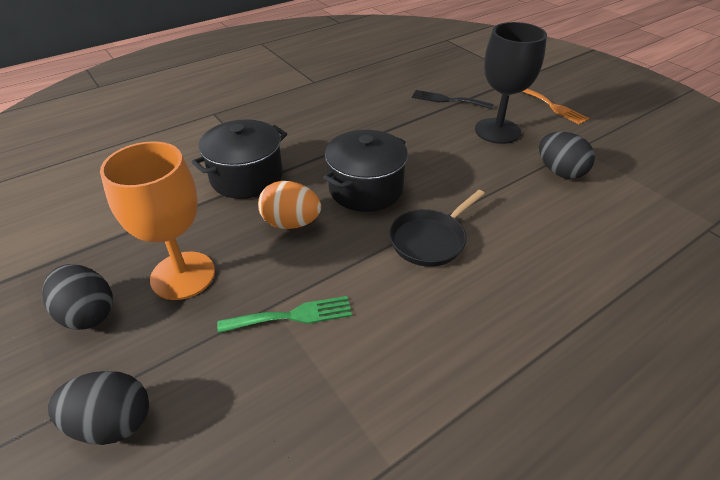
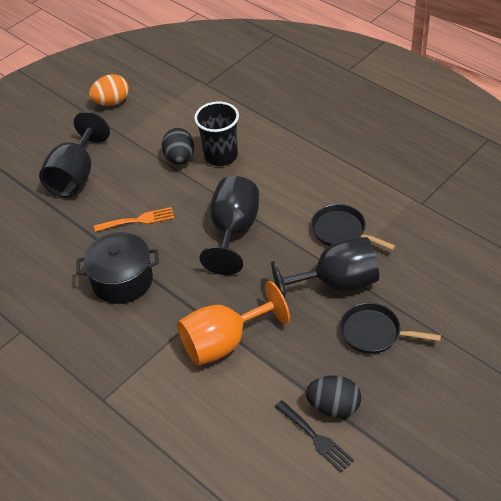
black cup: none = 0 -> [194,101,239,166] = 1
black egg: [42,264,113,330] [48,371,149,445] [539,132,595,179] = 3 -> [162,128,194,165] [306,376,361,418] = 2
black goblet: [475,22,547,144] = 1 -> [39,111,110,197] [200,176,259,275] [271,237,379,299] = 3
black pan: [389,190,485,267] = 1 -> [311,204,395,250] [340,303,441,354] = 2
black pot: [191,120,287,199] [323,130,408,212] = 2 -> [76,232,159,304] = 1
green fork: [217,296,352,333] = 1 -> none = 0

